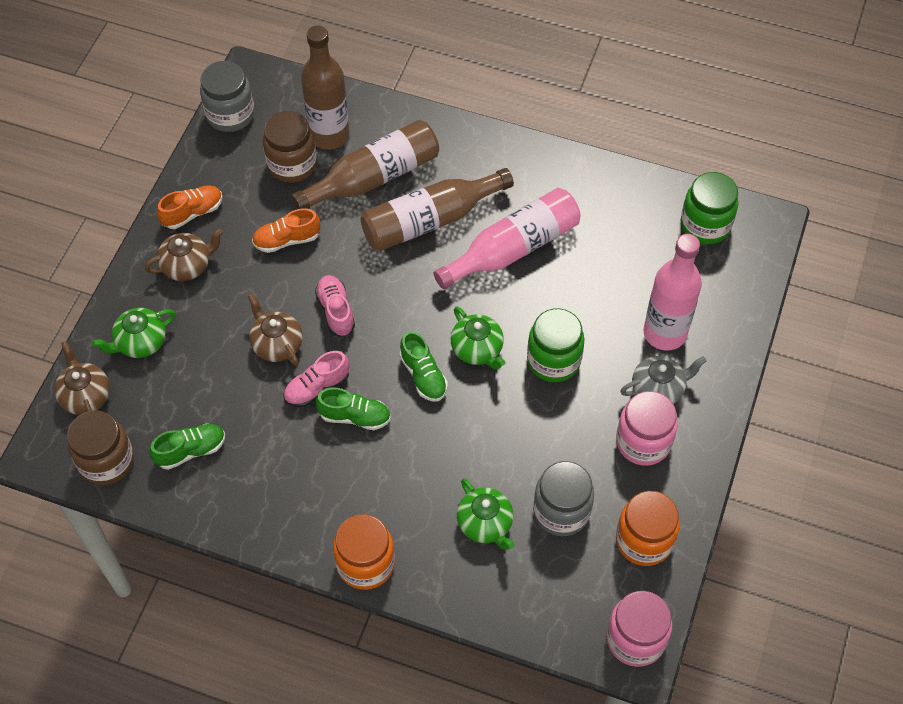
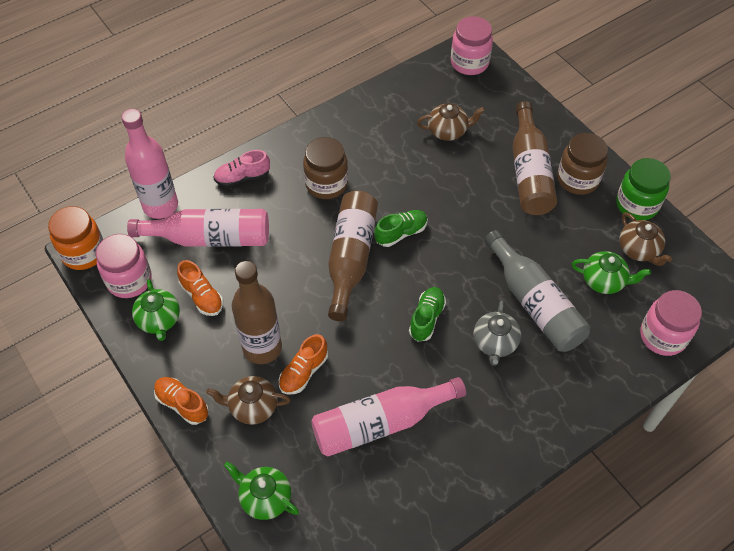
green jar: [527,308,584,382] [681,172,738,244] = 2 -> [616,158,671,220] = 1
green shoe: [150,424,225,470] [316,388,391,430] [400,331,448,402] = 3 -> [375,210,428,247] [409,287,446,342] = 2
grey bottle: none = 0 -> [484,230,590,352] = 1
grey jar: [200,61,254,132] [533,461,594,536] = 2 -> none = 0
orange jar: [333,514,395,590] [616,491,680,566] = 2 -> [48,206,103,270] = 1
orange shoe: [157,186,223,229] [252,208,320,253] = 2 -> [154,377,209,425] [177,260,223,316] [279,334,328,394] = 3
pink bottle: [434,188,581,289] [643,234,702,351] = 2 -> [121,109,178,219] [127,209,269,247] [311,377,466,457] = 3
pink jar: [606,591,672,667] [616,391,678,466] = 2 -> [96,234,152,298] [451,16,493,75] [640,290,702,356] = 3
pink shoe: [283,351,349,407] [315,275,355,336] = 2 -> [213,150,270,187] = 1

